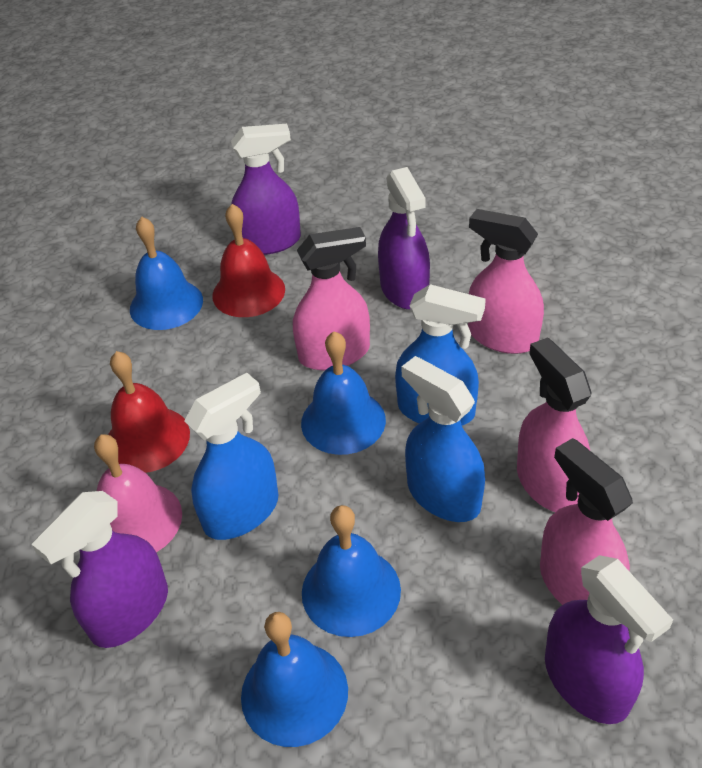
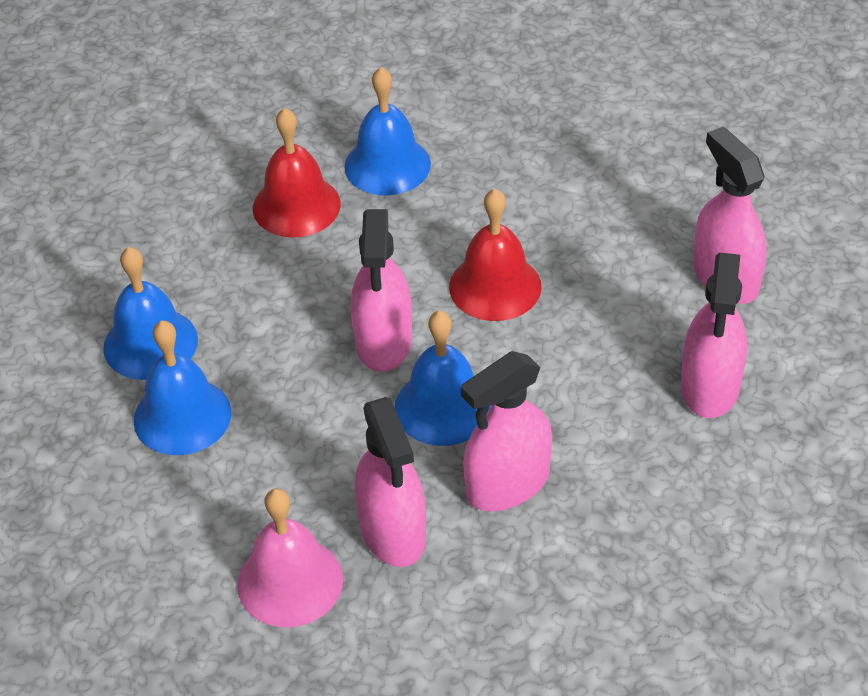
blue spray bottle: [184,373,278,540] [395,284,486,426] [401,356,485,522] = 3 -> none = 0
pink spray bottle: [293,227,370,370] [468,209,544,354] [517,337,592,512] [540,438,633,605] = 4 -> [351,209,412,372] [355,397,426,567] [461,351,552,511] [681,252,747,418] [693,127,767,304] = 5
purple spray bottle: [31,491,168,648] [231,124,301,255] [378,167,430,310] [545,555,673,724] = 4 -> none = 0

